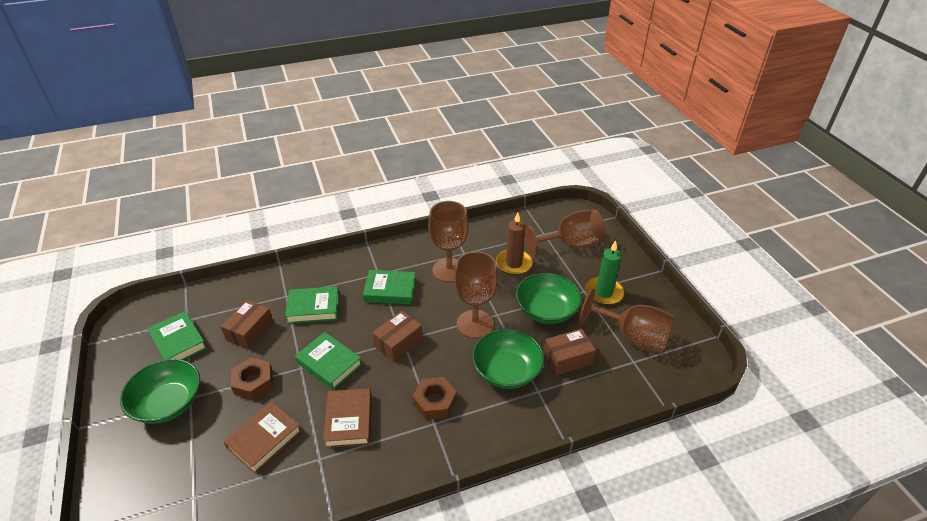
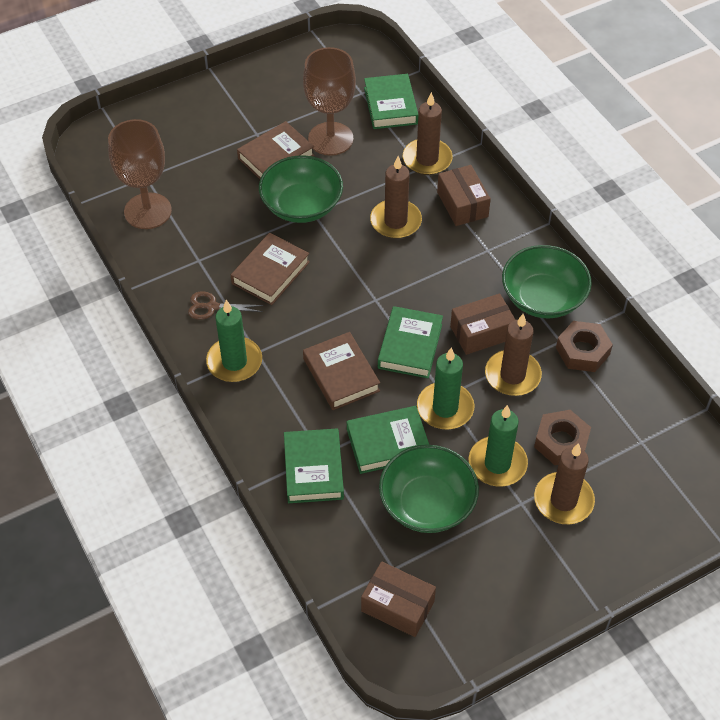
brown book: [223,402,302,474] [323,388,372,448] = 2 -> [231,233,310,305] [237,121,315,179] [303,332,380,410] = 3
brown candle: [496,212,533,275] = 1 -> [370,156,422,239] [403,92,453,175] [485,314,542,396] [534,443,595,524] = 4
brown goblet: [428,201,469,282] [454,251,498,338] [525,209,605,258] [579,288,675,353] = 4 -> [108,119,172,229] [303,47,356,156] = 2
brown scissors: none = 0 -> [188,291,264,320] = 1
green candle: [585,240,624,305] = 1 -> [206,300,262,382] [417,348,474,430] [469,405,528,487] = 3

